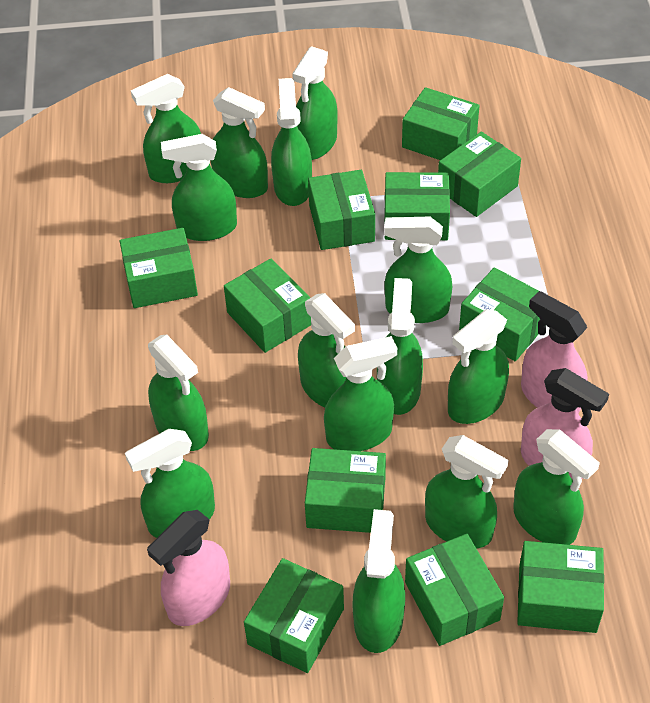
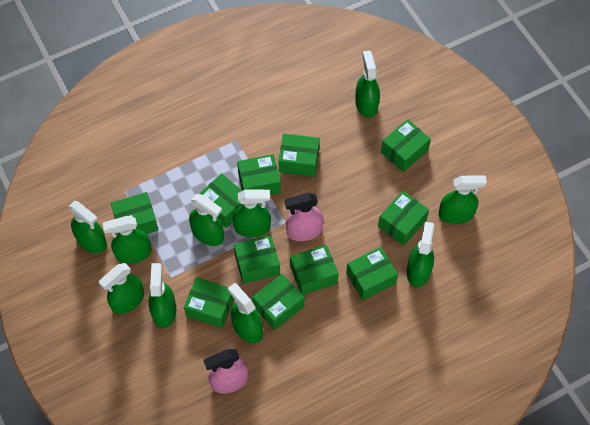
green spray bottle: [125,429,215,538] [131,74,201,183] [148,335,209,451] [161,134,237,241] [210,87,268,198] [271,78,312,206] [292,46,338,160] [298,293,355,407] [324,336,397,451] [352,509,405,653] [377,278,423,415] [384,217,452,323] [425,435,509,549] [448,309,509,424] [513,429,600,545] = 15 -> [69,201,107,253] [99,263,144,314] [103,216,152,264] [149,263,176,328] [189,194,224,246] [228,283,263,343] [232,189,271,237] [355,51,380,118] [407,222,434,287] [439,175,487,224] = 10
pink spray bottle: [147,510,230,626] [521,291,588,413] [521,368,609,480] = 3 -> [204,349,249,393] [285,193,324,241] = 2

